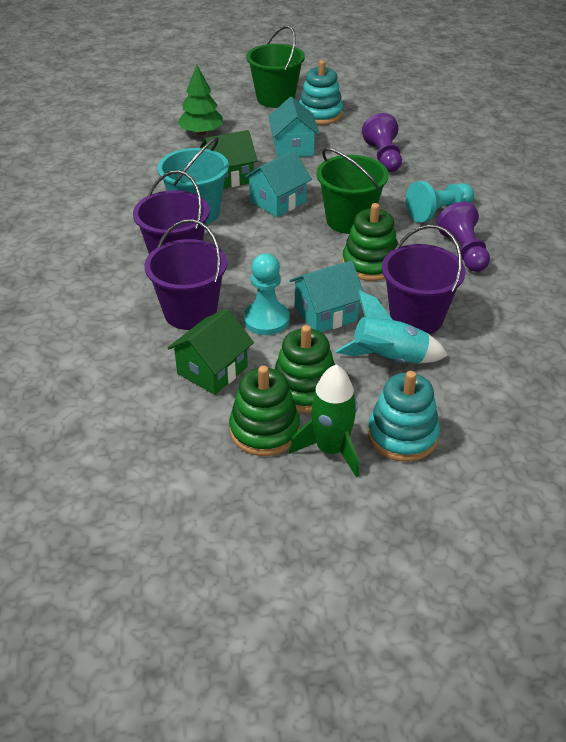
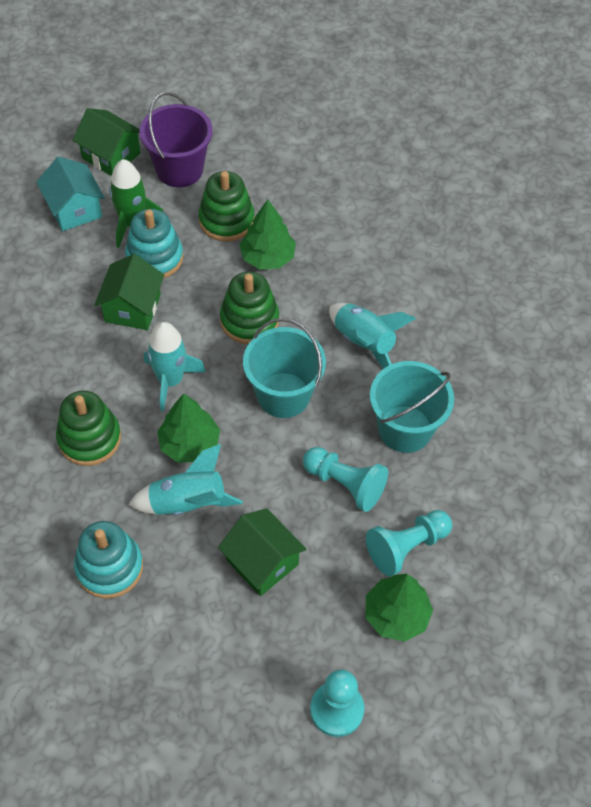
green bucket: [246,26,305,108] [316,148,389,234] = 2 -> none = 0
green house: [168,308,254,395] [200,130,258,189] = 2 -> [73,108,140,176] [94,254,164,330] [218,508,306,596] = 3
green tree: [177,65,223,135] = 1 -> [157,394,220,463] [239,200,296,269] [366,574,433,642] = 3
purple bucket: [133,170,210,254] [144,219,227,330] [382,225,466,334] = 3 -> [139,92,213,187] = 1
purple pawn: [362,113,402,172] [437,202,490,272] = 2 -> none = 0
turquoise bucket: [157,137,229,225] = 1 -> [243,318,326,418] [370,361,454,453] = 2
turquoise house: [244,150,312,217] [268,97,320,158] [290,260,363,332] = 3 -> [36,157,105,231] = 1
turquoise pawn: [243,253,290,335] [406,181,474,223] = 2 -> [303,447,388,512] [310,669,364,737] [366,510,452,576] = 3
turquoise rocket: [335,290,448,364] = 1 -> [129,444,243,515] [144,322,206,412] [329,303,416,368] = 3

